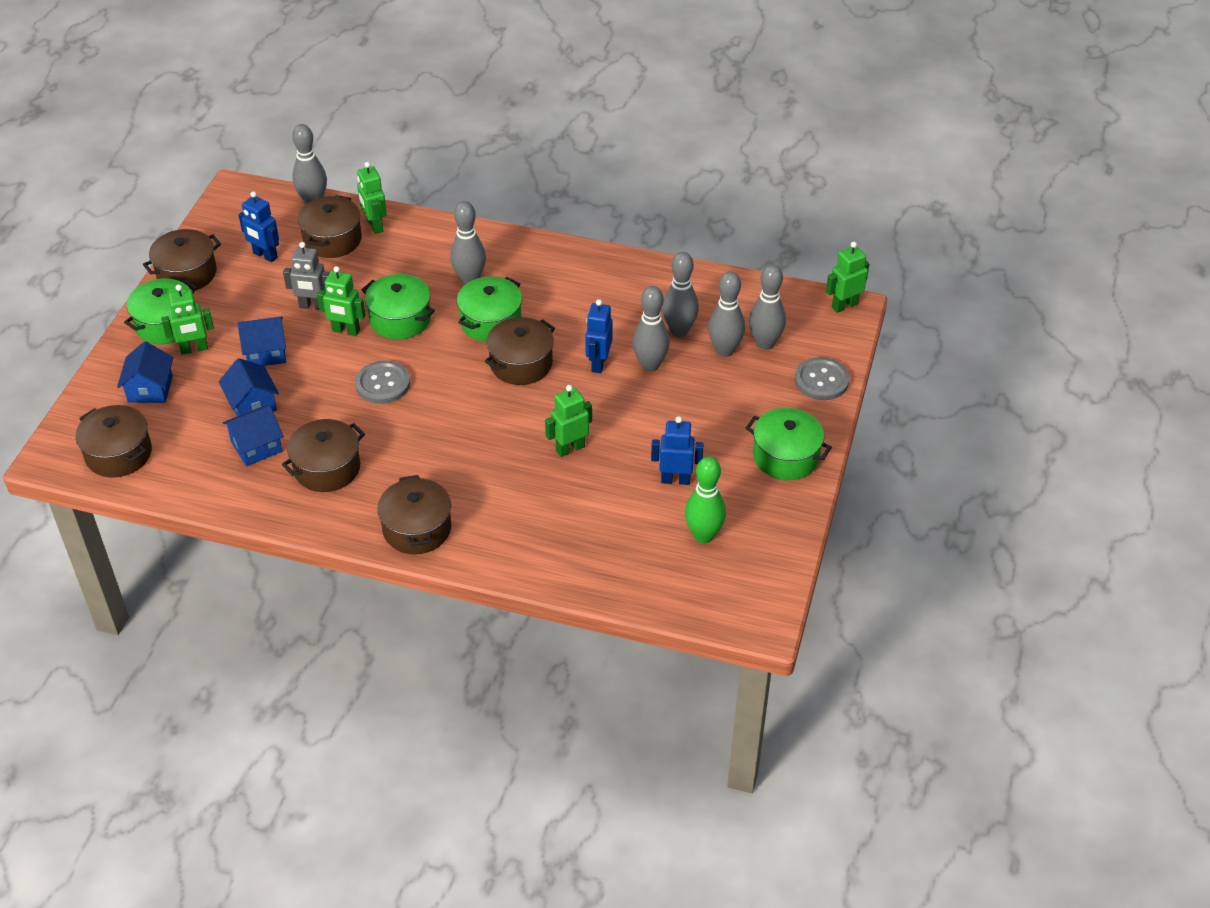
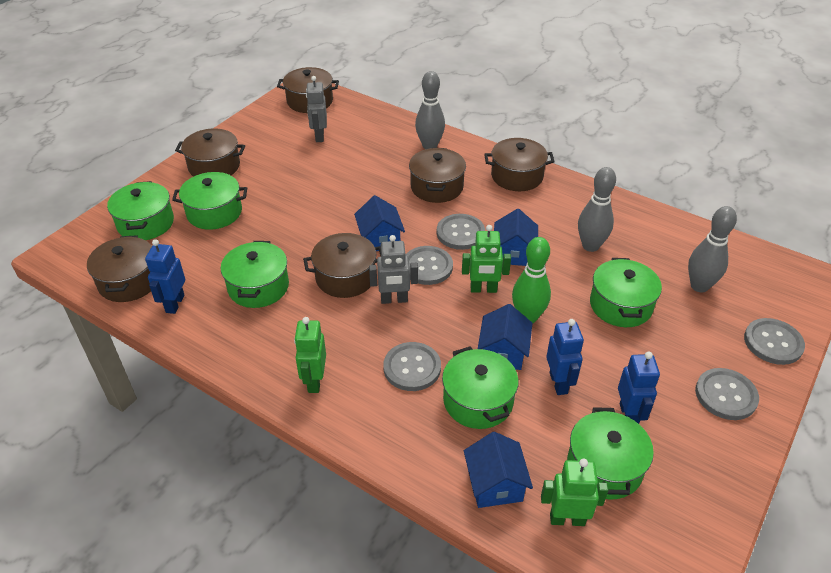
green pot: [124,279,197,344] [362,274,435,340] [457,277,522,342] [746,408,832,480] = 4 -> [107,181,174,240] [172,172,247,230] [220,241,289,308] [442,346,519,429] [567,407,654,500] [590,258,662,327] = 6
green robot: [161,285,214,355] [317,266,365,336] [357,162,387,234] [545,385,592,457] [826,242,869,313] = 5 -> [294,317,326,393] [462,225,511,293] [541,458,608,526] = 3
grey bowling pin: [292,124,327,204] [450,201,486,285] [632,286,670,372] [662,252,699,337] [708,271,745,357] [749,264,786,350] = 6 -> [415,71,445,149] [578,167,616,252] [688,206,737,292] = 3
grey button: [355,361,410,404] [795,357,850,400] = 2 -> [383,342,441,391] [406,246,453,285] [437,214,485,250] [695,368,759,420] [744,318,805,365] = 5
grey robot: [283,242,330,310] = 1 -> [306,76,327,142] [369,235,418,304] = 2

